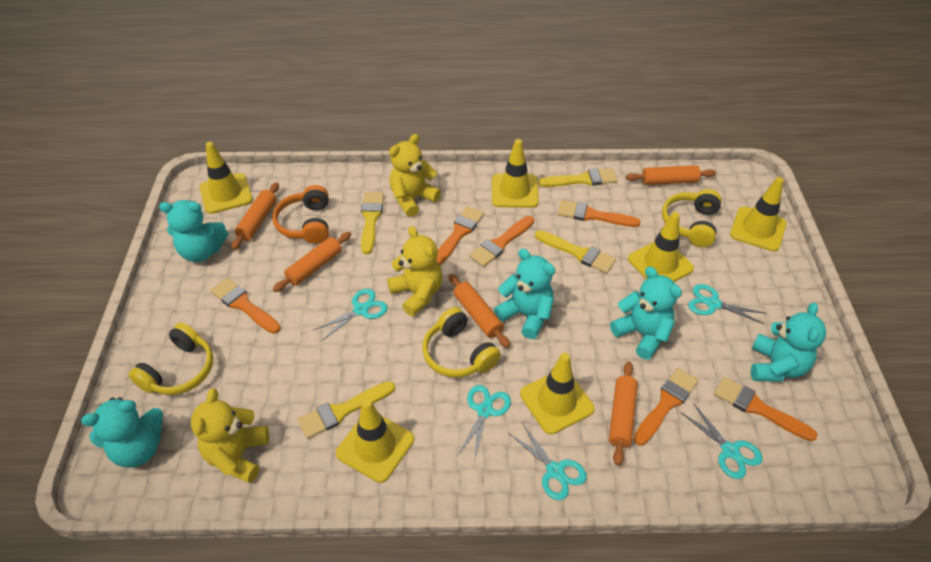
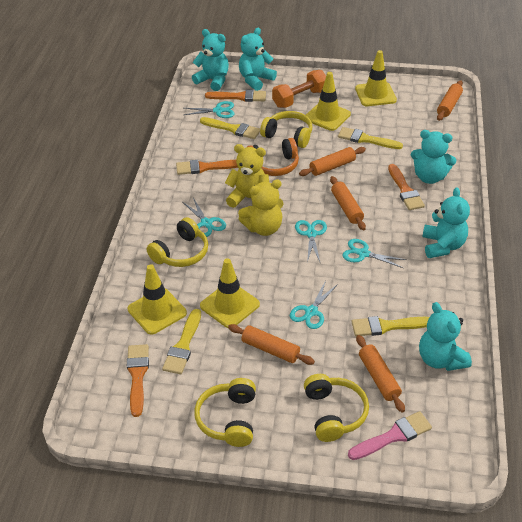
orange brush: [210,278,281,334] [436,206,484,265] [469,216,534,267] [557,200,640,227] [634,368,698,445] [714,377,818,441] = 6 -> [127,344,149,417] [176,160,238,175] [205,90,266,102] [388,164,425,210] = 4
orange dumbbell: none = 0 -> [272,70,326,108] = 1
pink brush: none = 0 -> [348,411,432,460] = 1
yellow headphones: [128,323,213,395] [422,307,501,377] [662,189,722,247] = 3 -> [146,217,208,267] [194,378,256,447] [260,111,312,148] [304,374,369,442] = 4
yellow teddy bear: [191,388,269,483] [387,226,443,316] [389,134,441,217] = 3 -> [225,144,269,208] [238,179,284,236] = 2
yellow traffic cone: [200,142,253,214] [336,399,414,483] [492,139,539,208] [520,353,595,435] [628,212,694,282] [730,177,787,252] = 6 -> [128,264,187,335] [200,258,260,328] [306,72,351,131] [355,50,397,106] = 4

